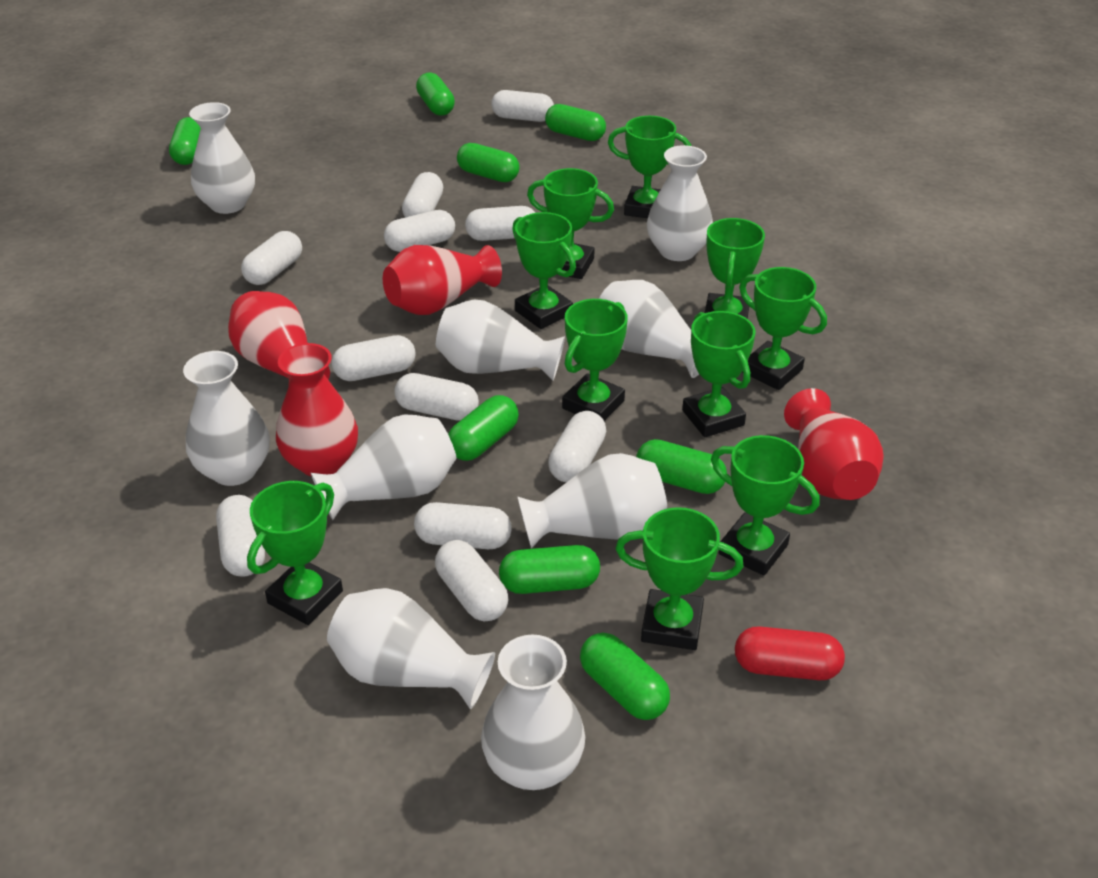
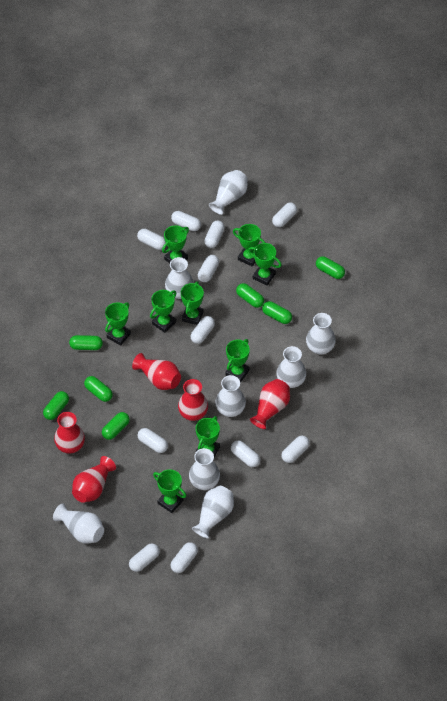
green capsule: [169,117,201,165] [416,73,455,116] [448,395,519,461] [457,143,520,182] [499,545,600,594] [545,104,606,141] [580,633,670,720] [636,439,727,494] = 8 -> [43,391,69,420] [69,335,103,350] [84,376,113,402] [102,412,130,440] [236,283,264,308] [262,301,292,324] [316,256,345,279] = 7
green trophy: [247,481,343,625] [512,212,576,329] [527,168,614,279] [562,299,628,421] [608,116,691,218] [615,507,743,650] [682,311,755,437] [705,218,765,319] [711,435,820,576] [739,267,827,390] = 10 -> [105,302,131,346] [150,290,177,333] [153,469,186,513] [162,225,189,263] [181,281,204,325] [196,416,220,457] [225,339,250,383] [233,224,266,266] [248,243,282,286] = 9
red capsule: [735,626,845,680] = 1 -> none = 0
red vase: [228,291,330,387] [276,343,358,477] [383,245,502,315] [784,388,884,500] = 4 -> [54,412,85,454] [72,456,116,503] [132,353,181,390] [178,379,208,421] [250,379,290,429] = 5
white vase: [183,351,270,486] [189,102,255,214] [311,414,456,520] [327,588,495,709] [436,300,565,381] [481,635,585,790] [517,453,667,548] [599,280,699,378] [647,145,713,261] = 9 -> [53,504,104,544] [165,257,194,299] [189,448,220,490] [192,486,234,538] [209,170,247,215] [215,375,246,417] [276,346,306,388] [306,313,336,354] = 8

